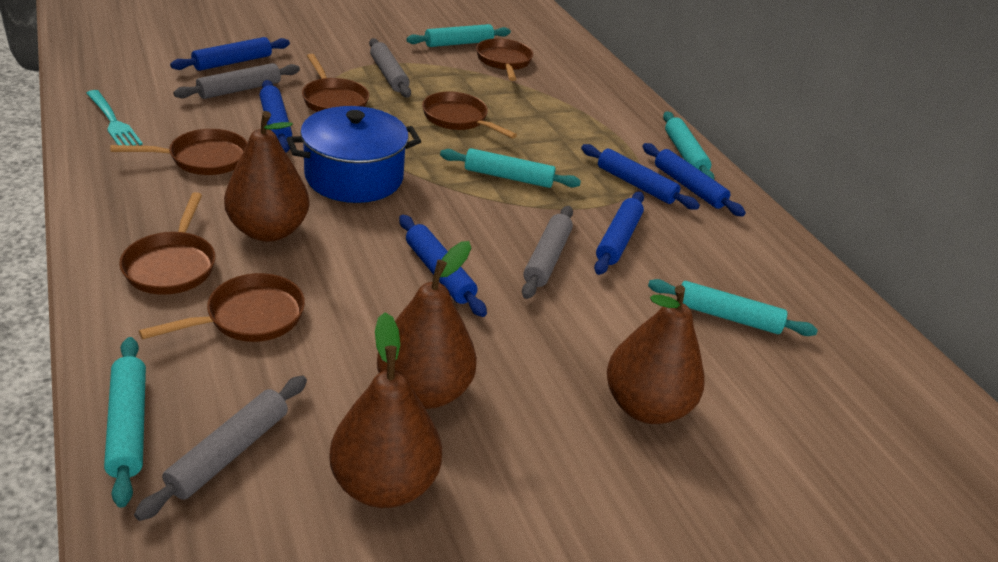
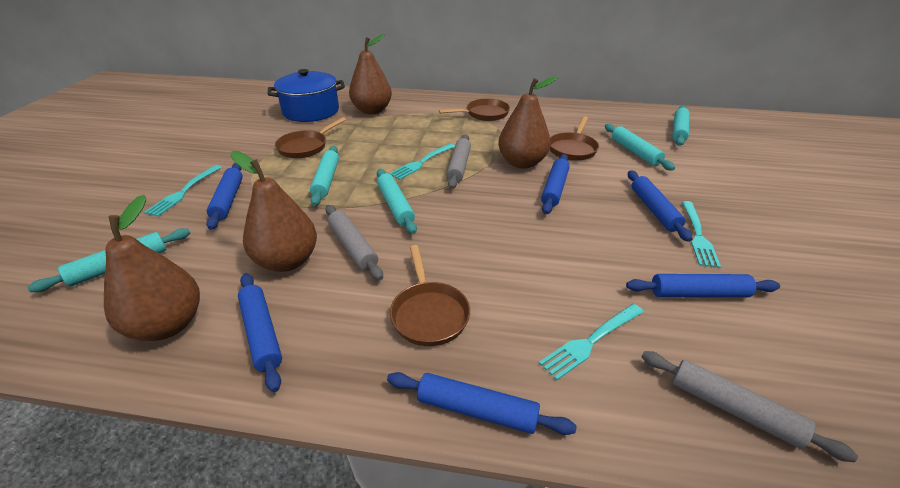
brown pan: [111,129,248,175] [119,192,216,295] [139,273,305,342] [302,54,369,112] [422,92,517,139] [476,38,533,81] = 6 -> [275,117,346,158] [390,245,470,346] [439,98,510,121] [550,116,599,161] = 4
grey rolling pin: [134,375,307,521] [173,63,300,99] [369,38,411,98] [522,206,573,299] = 4 -> [325,205,383,280] [446,135,471,189] [642,351,858,462] = 3
turquoise fork: [86,90,143,146] = 1 -> [144,165,222,217] [389,144,455,180] [539,304,644,380] [682,201,721,268] = 4

